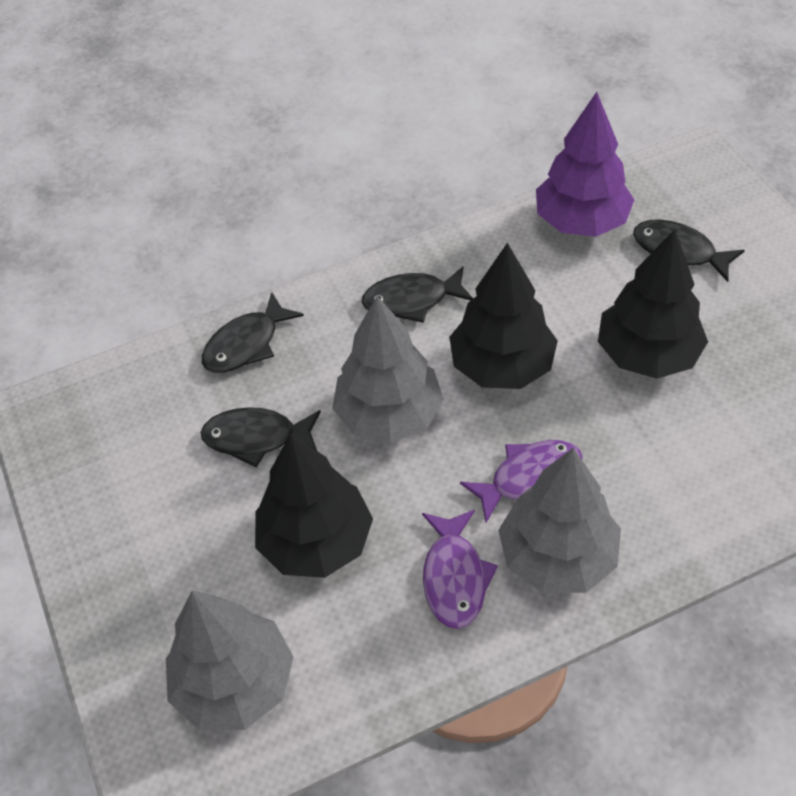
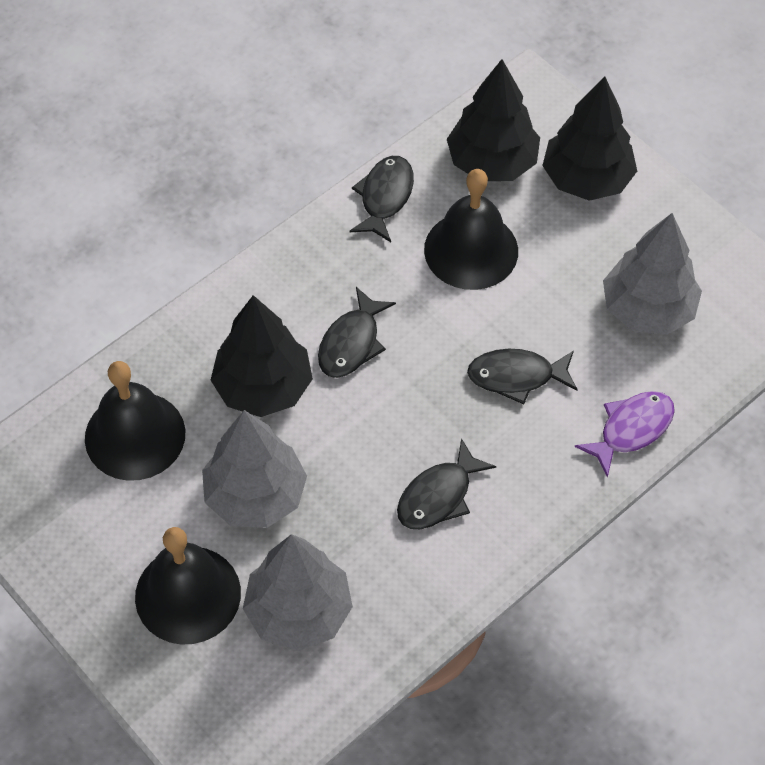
black bell: none = 0 -> [85,361,185,481] [135,527,241,645] [424,169,518,290] = 3
purple fish: [422,509,498,629] [460,440,583,523] = 2 -> [575,391,675,478] = 1
purple tree: [536,92,634,237] = 1 -> none = 0

